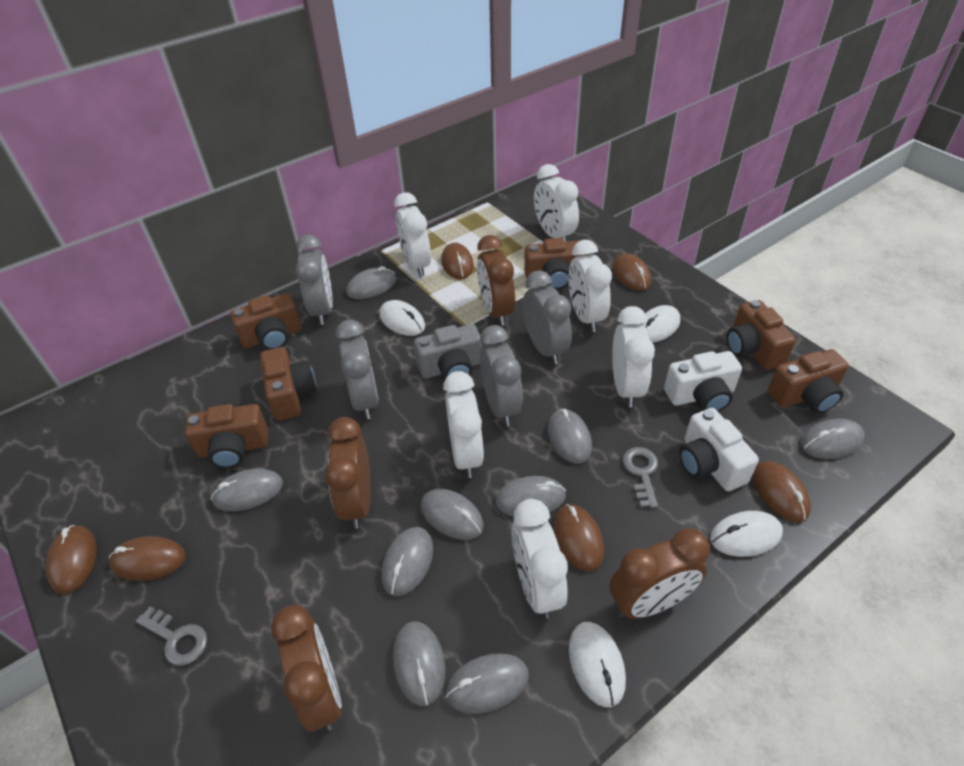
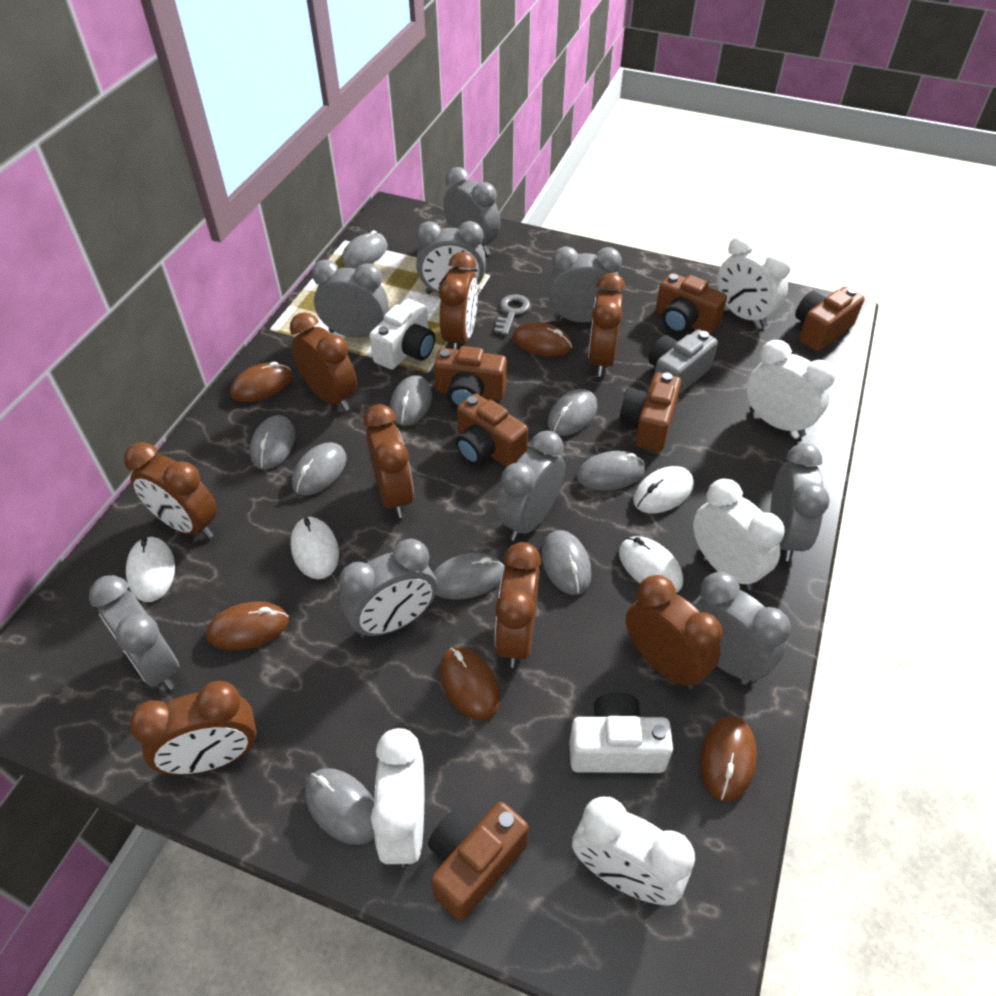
brown clock: [271,605,342,731] [325,417,371,529] [477,235,515,326] [609,528,710,619] = 4 -> [124,442,217,538] [129,681,257,775] [290,312,357,411] [363,404,414,518] [439,252,478,350] [495,542,541,668] [588,273,625,377] [626,575,723,689] = 8
brown mouse: [46,525,97,594] [109,536,186,581] [441,243,474,279] [554,504,604,571] [613,253,651,291] [752,461,811,522] = 6 -> [206,602,289,650] [230,362,292,402] [440,647,500,720] [513,322,572,357] [700,716,757,802] = 5
grey clock: [295,234,333,325] [336,320,379,419] [480,325,523,426] [523,270,572,365] = 4 -> [89,575,180,690] [312,259,388,338] [339,539,437,638] [416,221,486,294] [443,167,500,255] [497,431,565,541] [549,246,622,323] [692,572,791,684] [770,443,830,561] = 9
grey key: [136,606,207,666] [622,447,658,508] = 2 -> [494,294,530,335] = 1
white clock: [394,192,431,277] [443,371,484,478] [512,499,568,619] [534,164,579,242] [568,240,612,332] [612,306,655,407] = 6 -> [371,728,424,868] [572,797,695,905] [693,479,785,590] [717,234,792,327] [747,340,836,437] = 5

